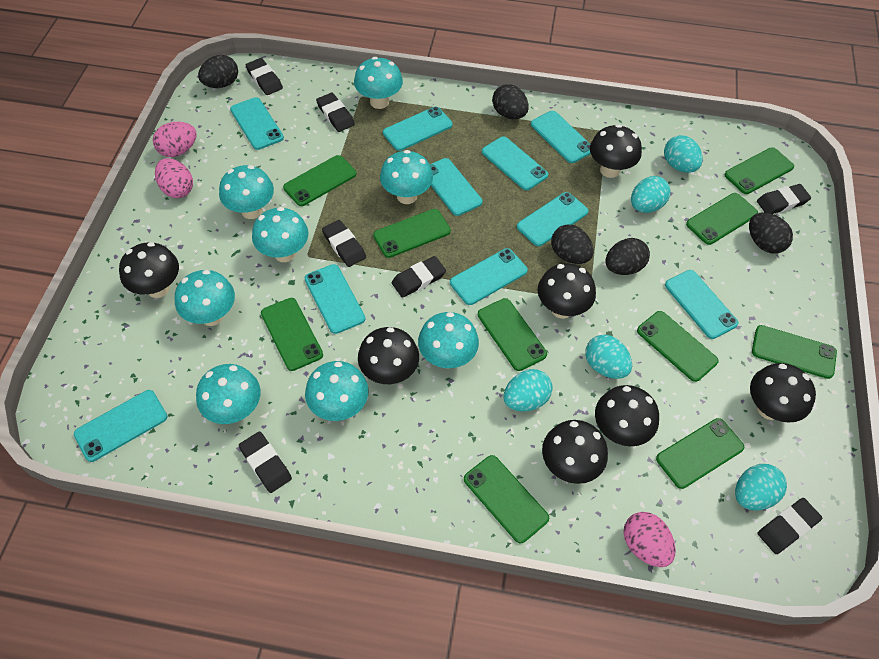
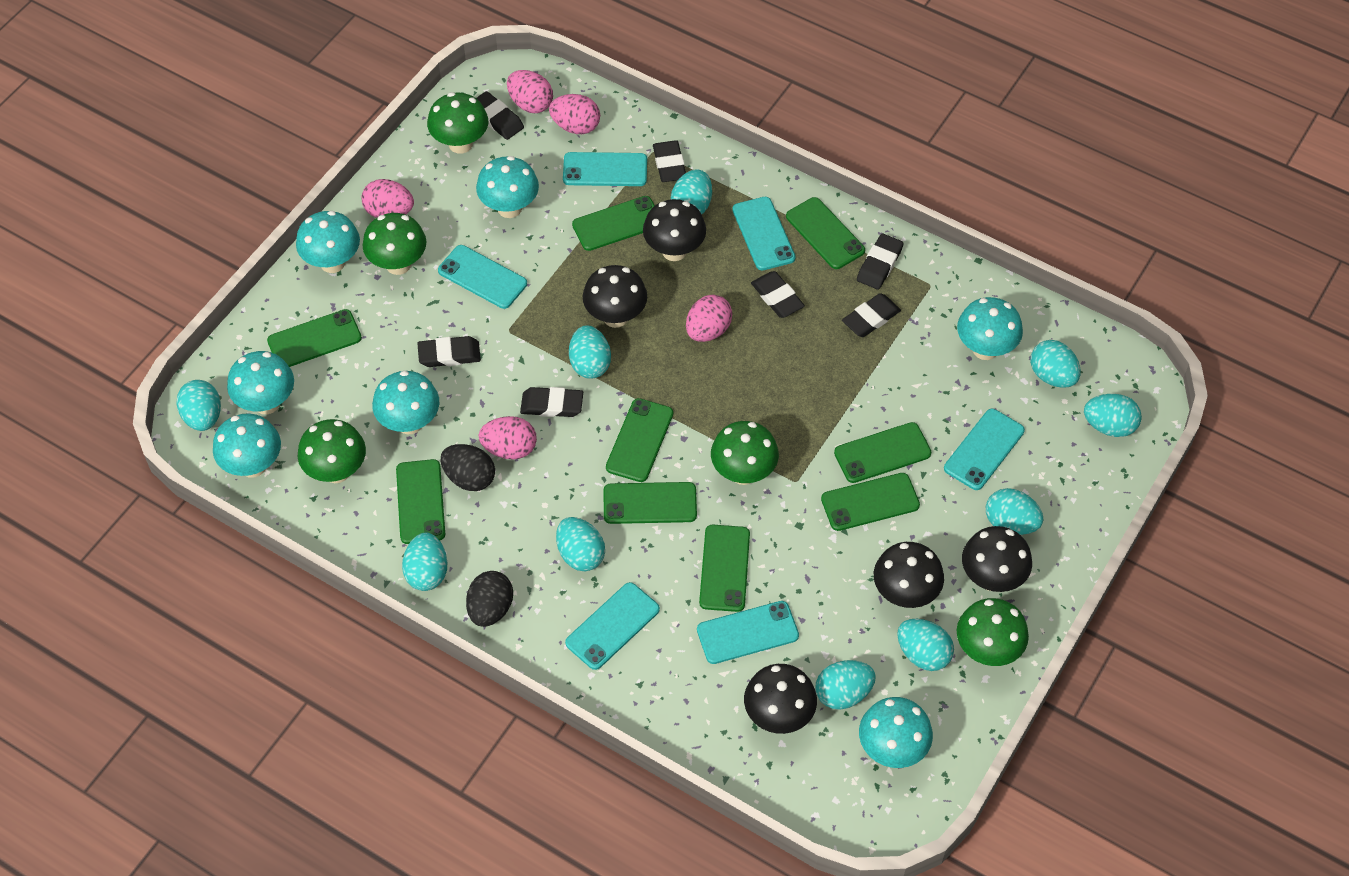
black egg: [198,55,238,88] [492,84,529,119] [551,224,594,264] [605,238,650,275] [749,213,793,254] = 5 -> [441,444,495,491] [466,571,513,627] = 2
black mushroom: [119,242,179,298] [358,327,419,384] [538,263,596,319] [542,420,608,484] [590,124,642,178] [595,385,659,446] [750,363,816,423] = 7 -> [583,265,647,328] [643,199,706,261] [744,664,817,734] [874,542,944,608] [962,526,1032,592] = 5
green mushroom: none = 0 -> [298,419,366,483] [363,213,427,275] [427,92,488,154] [711,421,779,485] [957,598,1029,666] = 5
green phone: [261,298,323,371] [283,155,357,206] [373,209,451,258] [464,455,549,543] [478,298,547,371] [637,311,719,382] [656,418,744,489] [686,193,758,245] [724,147,794,194] [752,325,837,379] = 10 -> [267,309,362,367] [396,459,445,544] [572,196,655,251] [604,482,697,524] [606,398,673,482] [699,525,750,612] [786,197,865,269] [821,473,920,531] [834,422,931,483] = 9
pink egg: [153,122,197,157] [155,158,193,198] [623,512,676,567] = 3 -> [361,179,414,218] [479,416,537,459] [507,70,553,113] [549,94,600,134] [686,295,732,342] = 5
turquoise egg: [503,369,553,411] [585,335,632,379] [631,176,671,213] [664,135,703,173] [735,464,787,510] = 5 -> [176,380,221,431] [402,533,448,591] [556,517,605,571] [569,325,611,379] [671,169,712,215] [815,660,876,710] [897,619,954,671] [986,488,1043,535] [1030,340,1081,388] [1084,394,1142,437] = 10
turquoise mushroom: [175,270,235,326] [196,364,261,424] [219,165,274,219] [252,207,309,262] [305,361,369,421] [354,57,403,109] [380,150,433,204] [418,312,479,368] = 8 -> [213,413,281,478] [227,351,294,414] [296,211,360,273] [372,371,439,434] [476,156,539,218] [859,697,933,768] [957,297,1023,360] = 7
turquoise phone: [74,390,167,462] [230,97,284,150] [305,264,365,334] [383,107,453,151] [430,158,483,216] [450,248,528,305] [482,137,548,190] [517,192,589,246] [531,111,591,163] [665,270,739,339] = 10 -> [438,245,527,309] [563,152,647,186] [565,582,660,670] [697,601,799,664] [732,197,796,270] [944,409,1025,490] = 6

